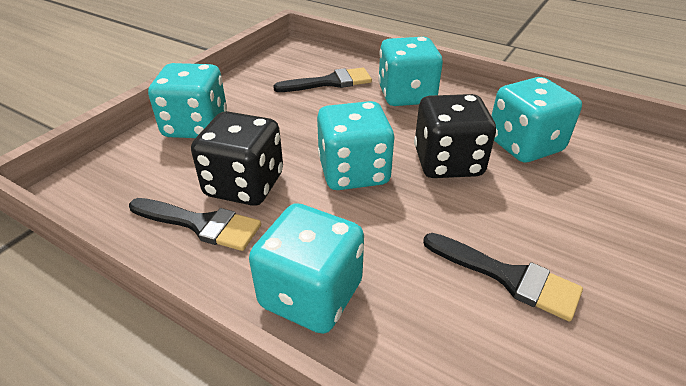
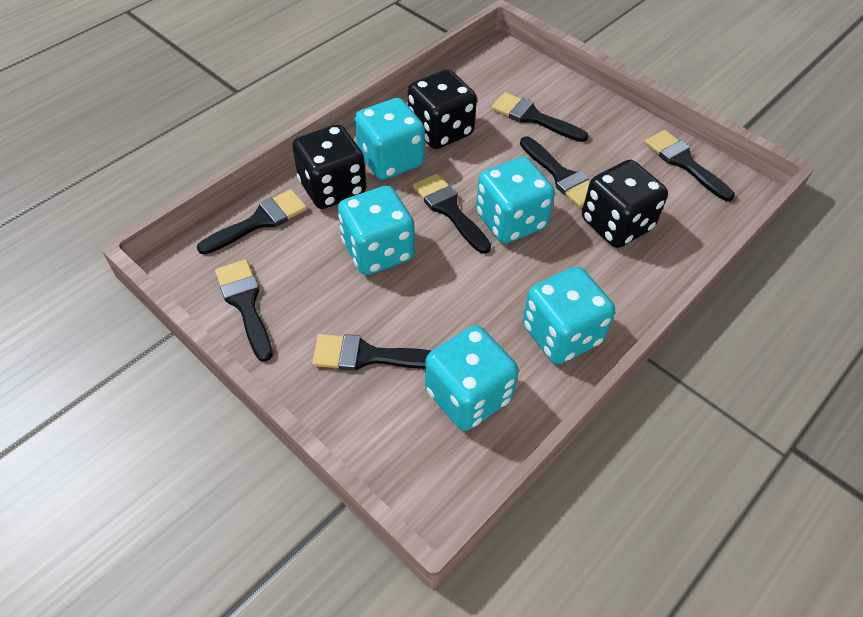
black brush: [129,198,261,251] [273,68,372,92] [423,233,583,322] = 3 -> [197,189,307,255] [215,259,273,362] [312,334,432,371] [413,173,491,254] [492,92,589,142] [520,136,590,208] [645,130,735,201] = 7
black dice: [191,111,283,206] [414,94,496,178] = 2 -> [292,124,366,209] [408,69,477,149] [582,160,668,248] = 3

